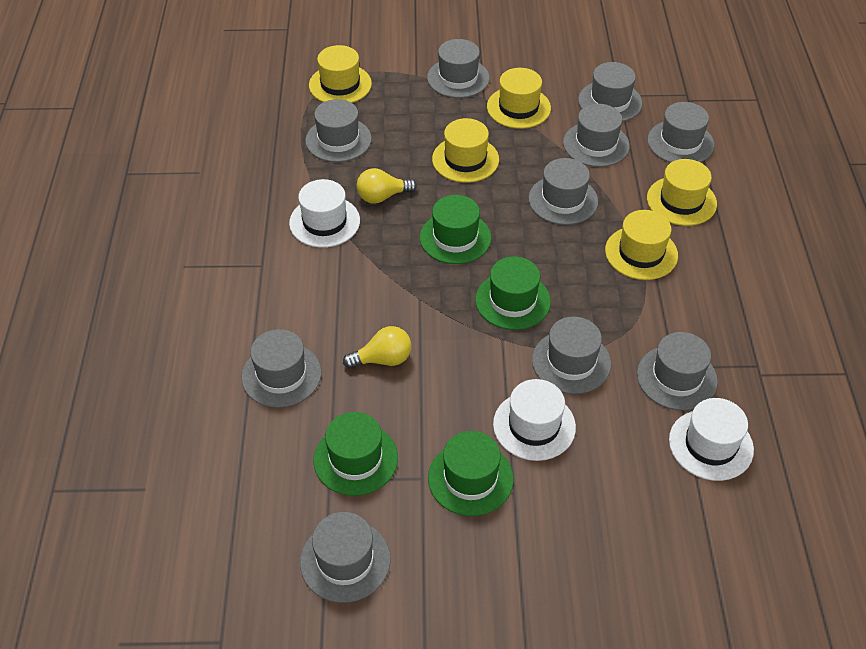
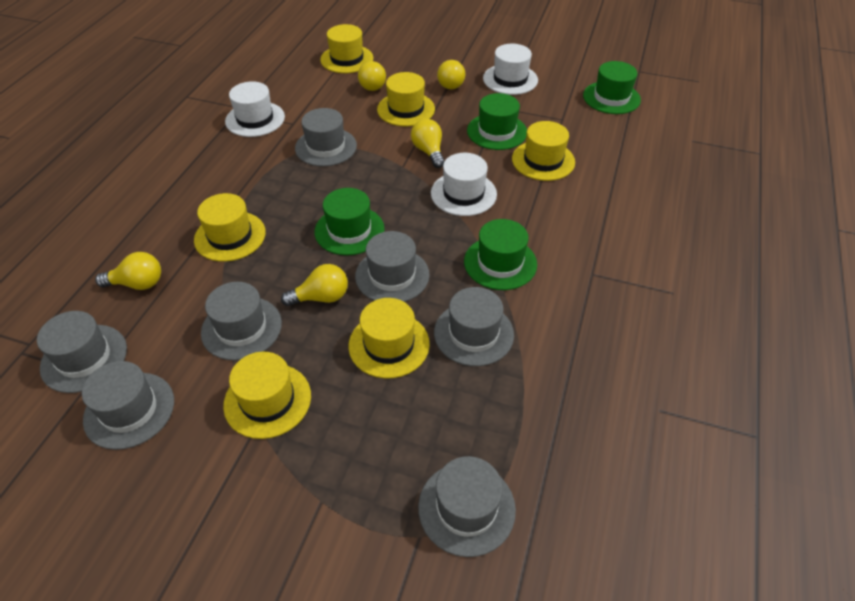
grey hat: [241,329,321,408] [300,512,390,603] [305,99,372,162] [427,39,490,98] [528,158,598,225] [532,317,611,394] [563,104,630,167] [578,62,642,122] [637,332,718,411] [647,102,714,163] = 10 -> [37,311,127,393] [82,361,174,450] [201,282,282,360] [295,108,357,166] [355,231,430,302] [418,456,516,557] [434,287,514,366] = 7
yellow hat: [309,45,372,103] [432,118,499,183] [487,68,551,129] [605,210,678,280] [647,159,717,226] = 5 -> [194,193,266,262] [223,352,311,439] [320,24,374,73] [348,298,430,379] [377,72,435,126] [512,121,575,181] = 6
yellow light bulb: [343,326,412,369] [357,168,417,204] = 2 -> [95,252,161,290] [281,264,348,306] [358,61,386,91] [411,119,445,168] [437,60,465,89] = 5

